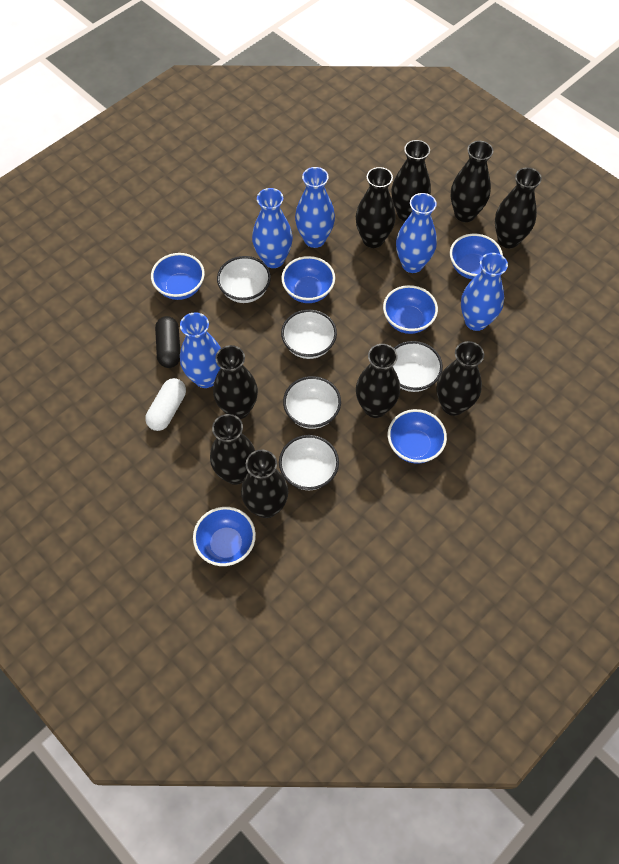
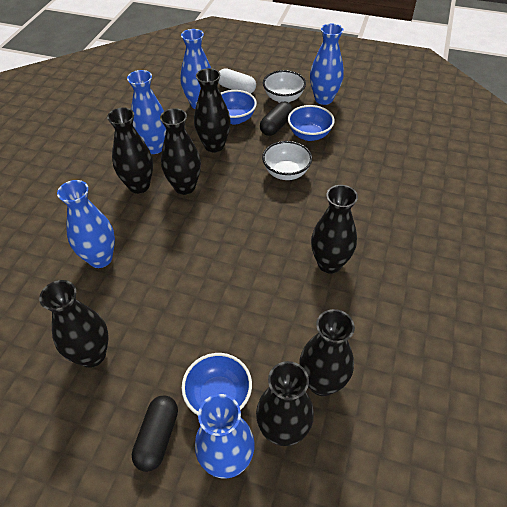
black capsule: [155,316,180,368] = 1 -> [132,396,178,472] [260,102,293,136] = 2
black vase: [210,414,255,485] [213,345,258,419] [241,449,289,518] [356,167,396,248] [356,344,400,418] [391,140,431,221] [436,341,484,416] [451,141,493,222] [495,167,542,248] = 9 -> [39,280,109,368] [107,108,153,194] [160,108,201,195] [194,68,231,153] [256,361,314,446] [299,309,355,396] [311,185,358,274] = 7
blue bowl: [151,253,205,300] [193,507,256,566] [281,256,335,303] [383,285,438,334] [388,409,447,464] [450,234,503,279] = 6 -> [182,353,252,415] [221,90,257,125] [288,105,335,141] = 3
white bowl: [217,256,271,303] [279,435,339,490] [281,309,337,359] [283,376,341,429] [393,341,443,392] = 5 -> [262,141,312,180] [263,70,306,103] = 2

